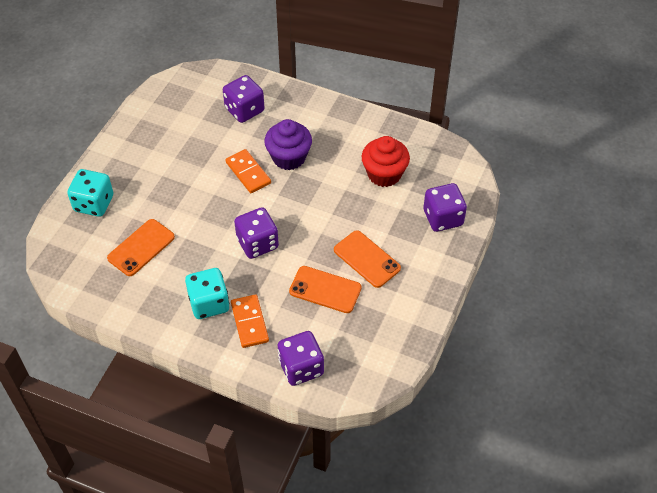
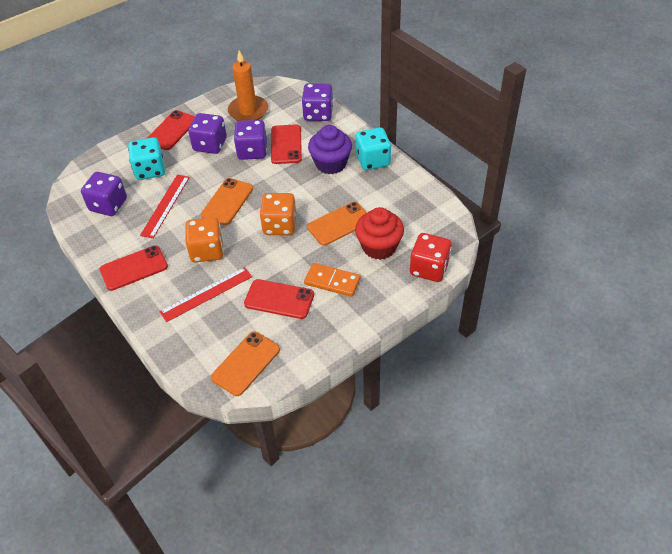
orange candle: none = 0 -> [228,51,268,121] = 1
orange dice: none = 0 -> [185,217,224,263] [260,193,296,235] = 2
orange domino: [226,149,271,193] [231,294,269,348] = 2 -> [304,263,361,297] = 1
red dice: none = 0 -> [410,233,452,282] = 1
red phone: none = 0 -> [100,245,168,291] [146,110,195,150] [244,279,314,319] [271,124,302,164] = 4
red ruler: none = 0 -> [140,174,190,239] [159,267,252,322] = 2

